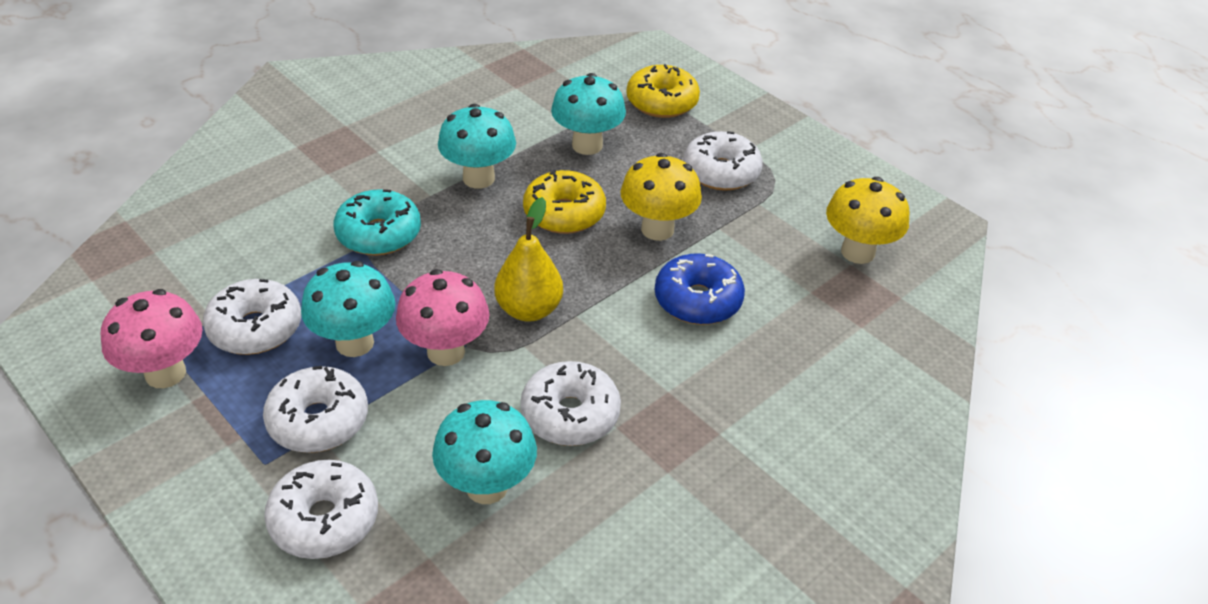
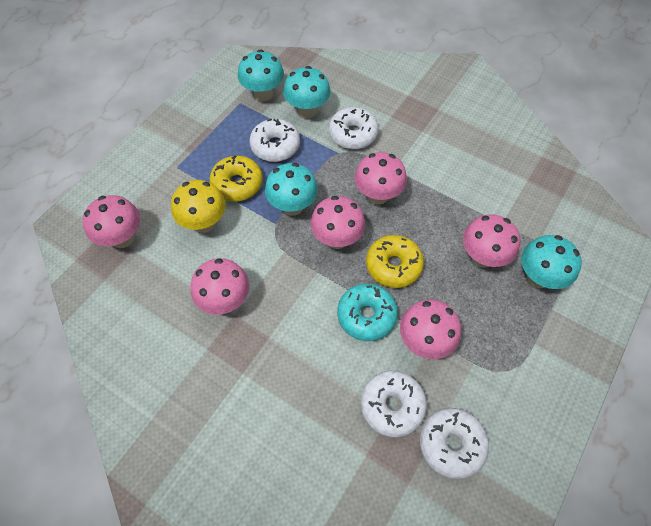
blue donut: [655,253,745,325] = 1 -> none = 0
pink mushroom: [101,289,202,388] [396,269,489,366] = 2 -> [83,195,140,248] [191,258,249,315] [311,196,365,249] [354,152,407,205] [400,299,461,359] [463,214,520,268] = 6
white donut: [203,279,301,355] [263,366,368,453] [264,460,378,559] [520,361,621,446] [684,131,763,191] = 5 -> [249,119,300,162] [329,107,379,149] [361,371,427,437] [420,408,489,479] = 4
yellow mushroom: [621,153,702,241] [826,177,909,264] = 2 -> [171,180,226,233] = 1
yellow pear: [494,197,563,322] = 1 -> none = 0

